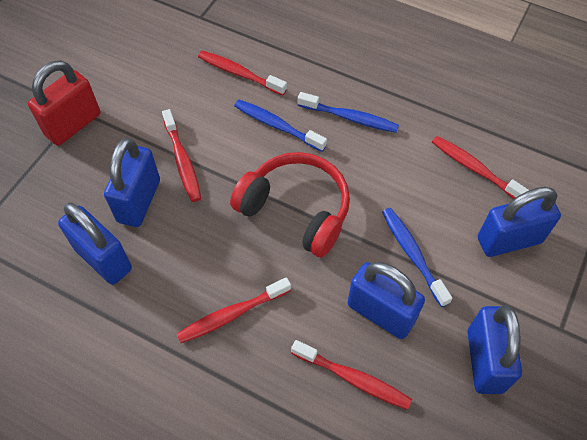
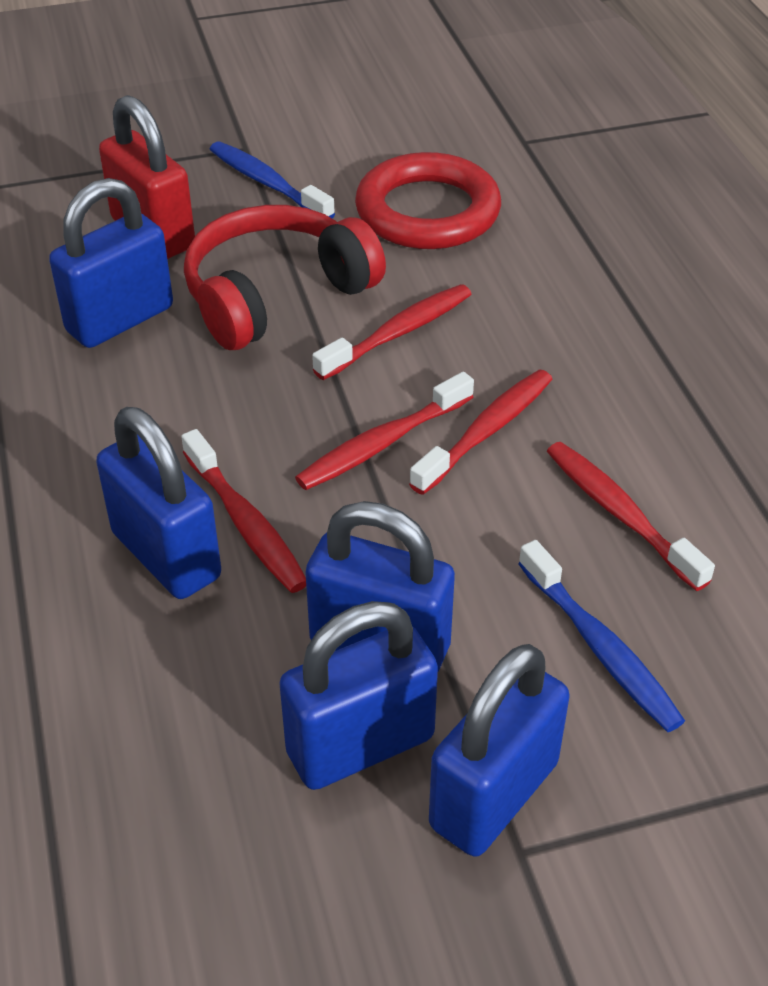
blue toothbrush: [234,100,327,152] [298,92,399,133] [382,208,453,307] = 3 -> [209,142,335,219] [518,540,685,732] = 2
red ring: none = 0 -> [355,152,501,249] = 1

